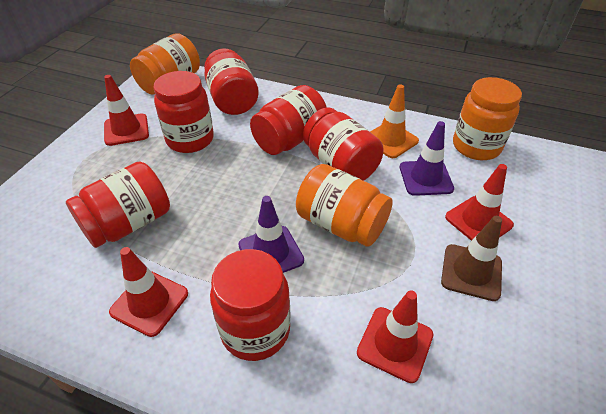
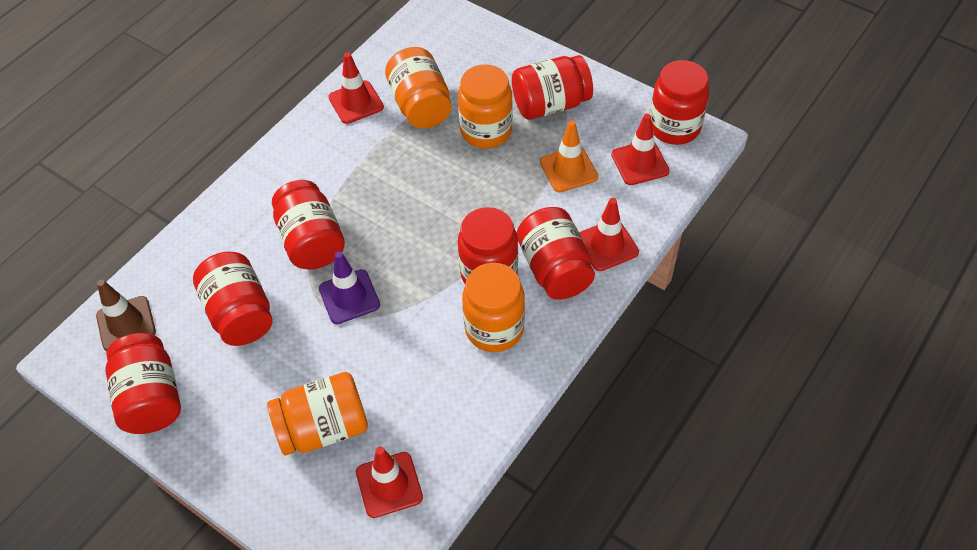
orange jar: [130,33,200,95] [296,164,393,247] [453,77,522,160] = 3 -> [267,372,368,455] [385,47,451,129] [458,64,513,148] [462,263,525,352] = 4
purple traffic cone: [238,196,304,273] [400,121,454,196] = 2 -> [319,251,380,324] = 1
red jar: [66,161,170,248] [154,71,214,153] [204,48,259,115] [210,249,290,361] [250,85,327,155] [303,107,383,181] = 6 -> [105,333,181,434] [193,252,273,346] [272,180,345,270] [458,207,518,284] [512,55,593,120] [517,207,595,300] [650,60,709,145] = 7

